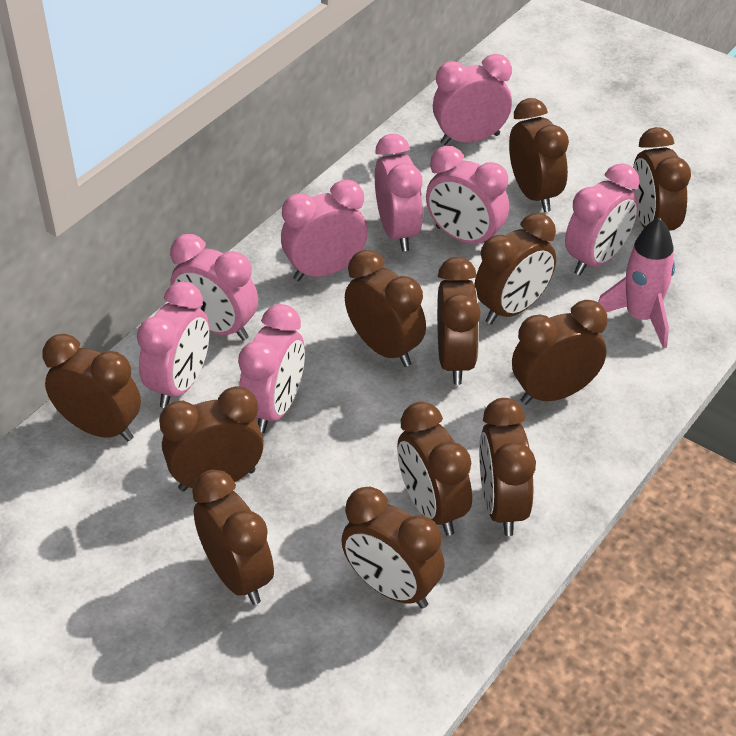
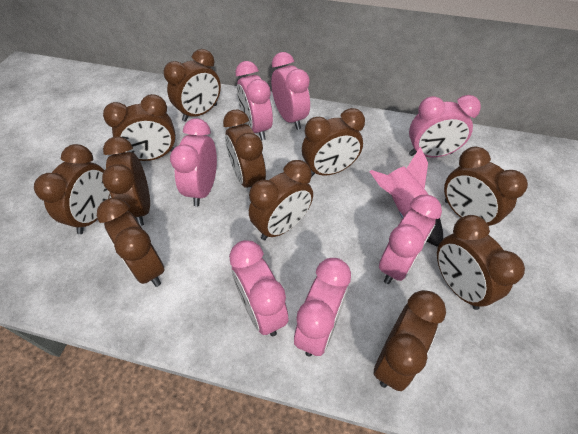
brown clock: [42,334,141,441] [159,386,264,491] [192,470,274,605] [341,487,445,609] [345,250,426,367] [397,402,472,536] [437,257,481,385] [475,213,556,324] [479,398,536,536] [509,98,569,212] [512,300,607,405] [632,127,691,231] = 12 -> [34,144,110,234] [97,198,165,287] [102,137,150,226] [103,94,176,161] [163,49,221,122] [223,110,266,188] [249,160,313,240] [302,108,365,176] [374,290,446,391] [437,215,525,310] [444,147,528,226] = 11
pink clock: [137,281,210,408] [170,234,258,340] [238,304,305,433] [281,180,368,281] [375,134,423,251] [426,146,509,244] [433,54,512,145] [565,163,640,275] = 8 -> [170,118,217,206] [229,240,289,336] [236,61,273,140] [271,52,310,130] [294,258,351,357] [379,194,442,284] [409,95,481,158] = 7

